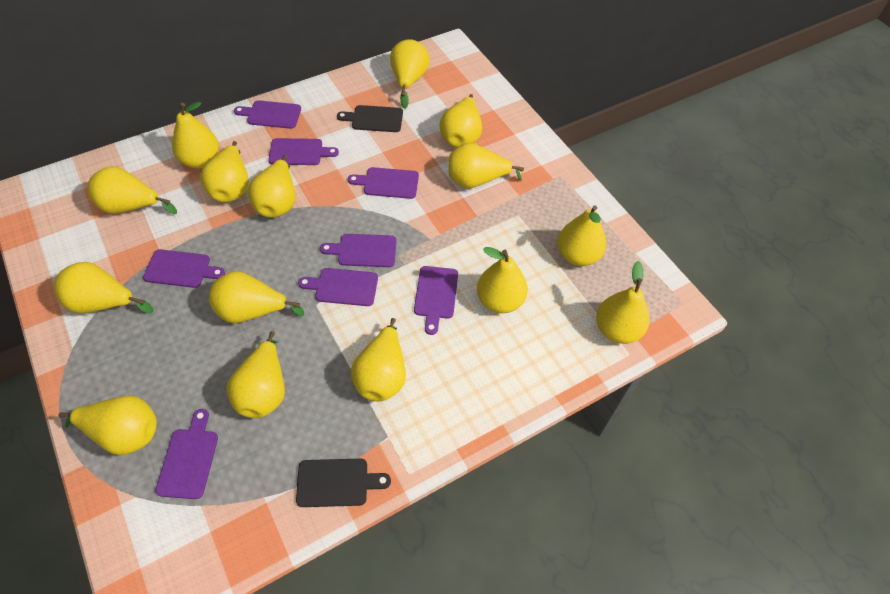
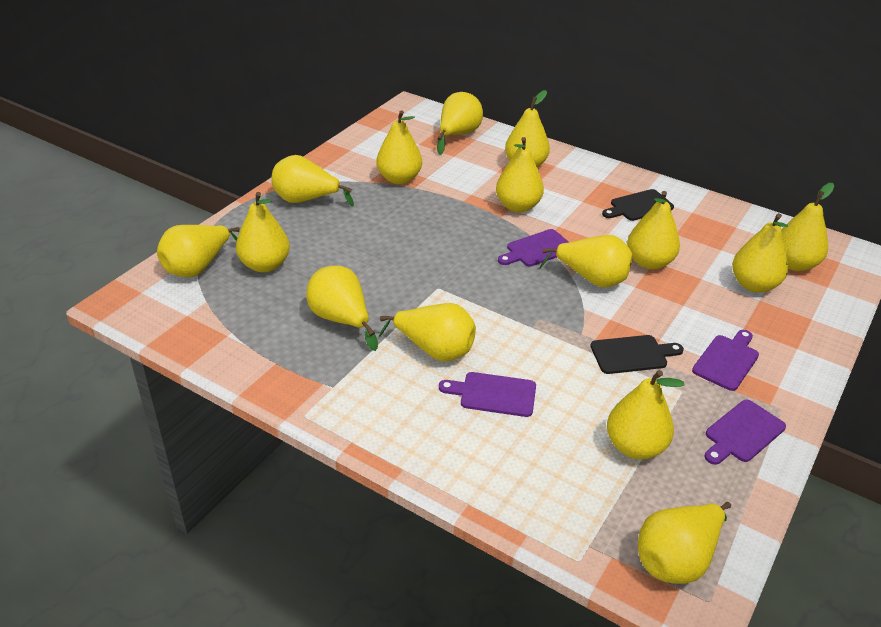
purple cutting board: [143,249,225,288] [156,409,218,499] [234,100,301,129] [268,138,339,165] [298,268,378,306] [320,234,397,267] [348,167,419,199] [414,266,458,335] = 8 -> [439,372,536,417] [498,229,569,267] [692,330,759,391] [705,400,786,465] = 4

